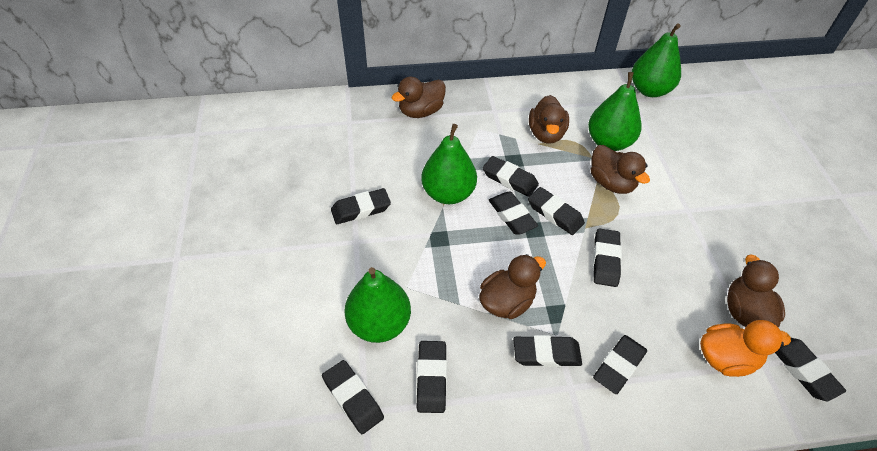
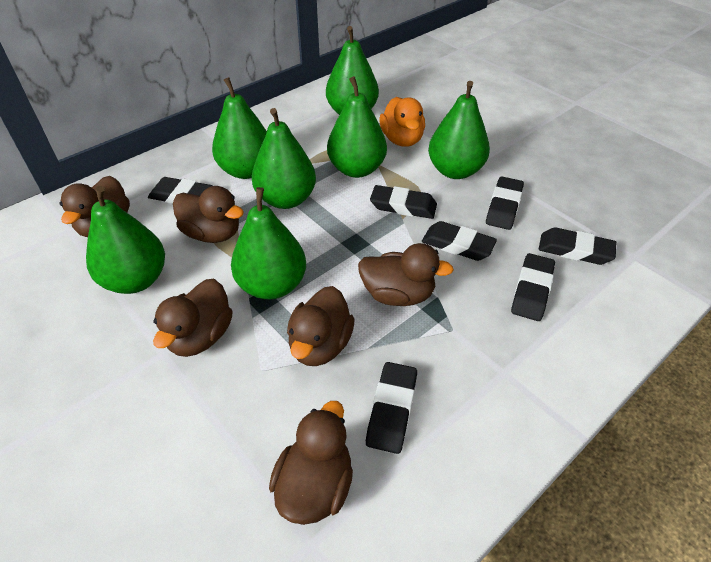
black eraser: [322,360,384,434] [331,188,391,224] [417,341,447,413] [483,156,539,197] [489,191,538,235] [513,335,582,367] [528,187,585,235] [593,228,622,287] [593,335,647,394] [775,338,846,401] = 10 -> [148,177,213,204] [366,362,417,454] [370,185,437,219] [422,221,497,261] [486,177,524,230] [511,253,555,321] [539,227,617,265] = 7
brown duck: [391,77,446,118] [479,254,546,319] [529,95,569,144] [591,145,650,194] [727,254,785,327] = 5 -> [60,176,130,237] [153,279,233,357] [173,186,244,243] [269,401,353,525] [287,286,355,366] [358,243,454,306] = 6
green pear: [345,267,411,343] [421,124,477,204] [588,72,642,151] [632,23,681,97] = 4 -> [86,186,165,294] [212,77,267,179] [231,187,306,299] [252,108,316,209] [326,26,379,115] [327,76,387,178] [428,81,490,179] = 7

